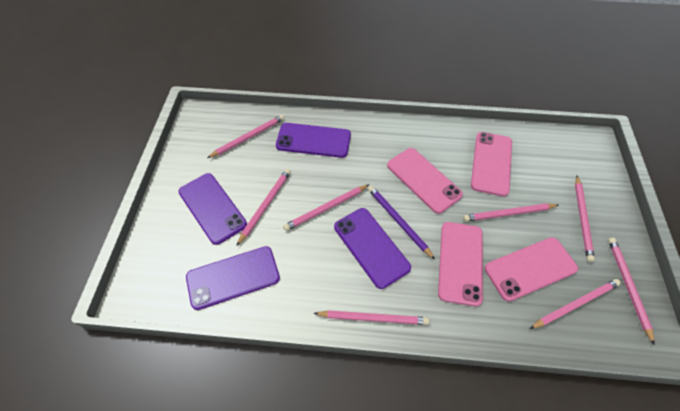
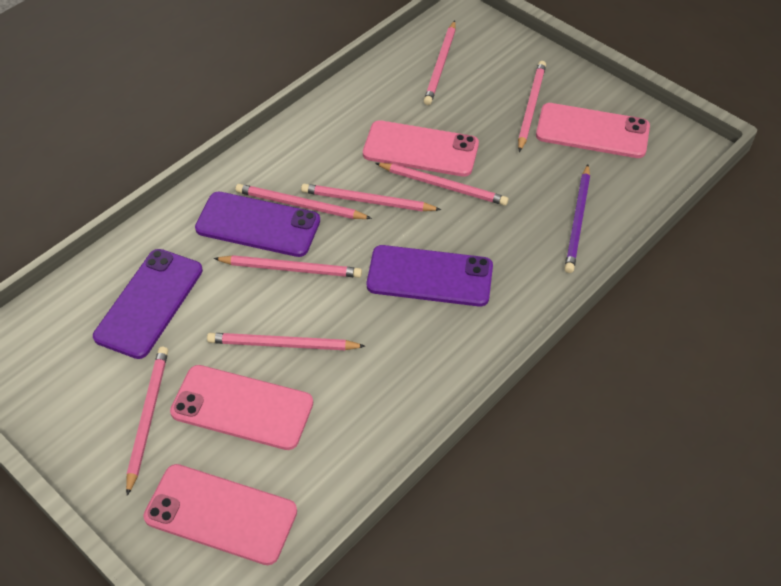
purple phone: [178,173,247,245] [186,246,280,310] [276,123,351,158] [334,208,411,289] = 4 -> [93,249,203,359] [195,192,320,257] [367,245,493,306] = 3

